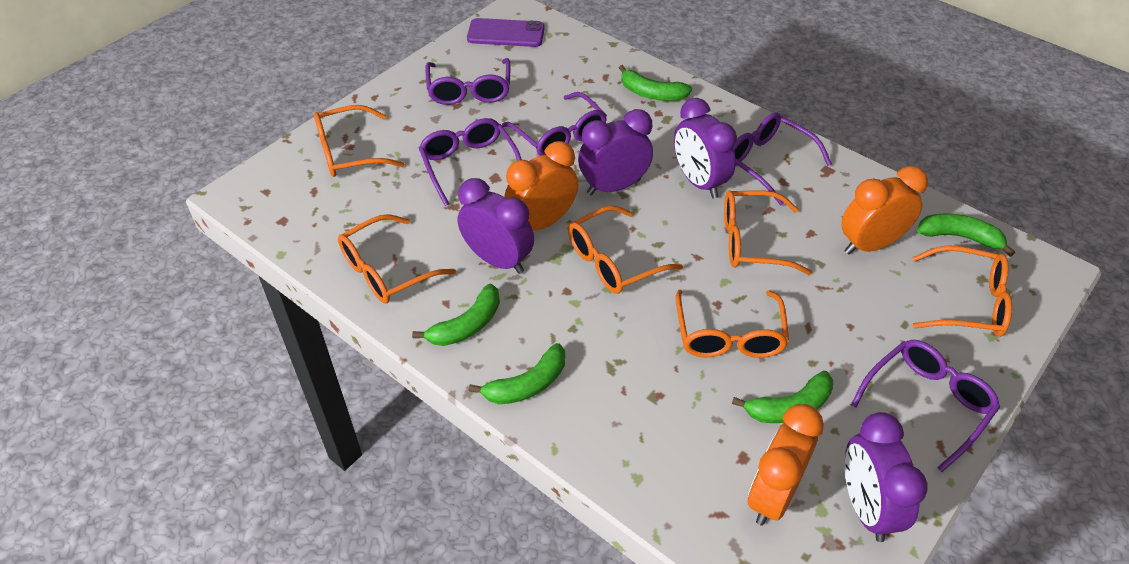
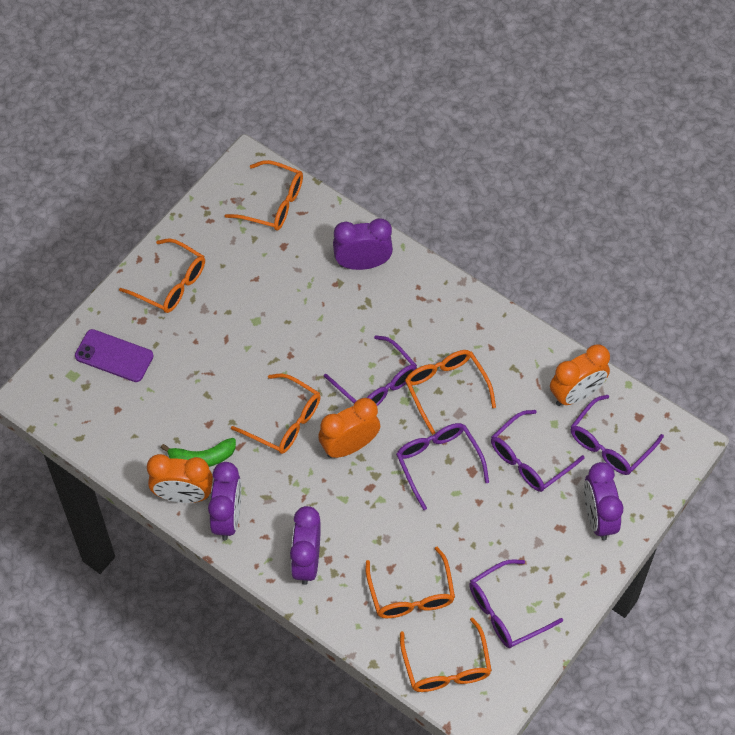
green banana: [412,284,500,346] [469,343,565,404] [619,65,692,101] [732,370,833,423] [917,213,1015,257] = 5 -> [161,438,236,467] = 1

